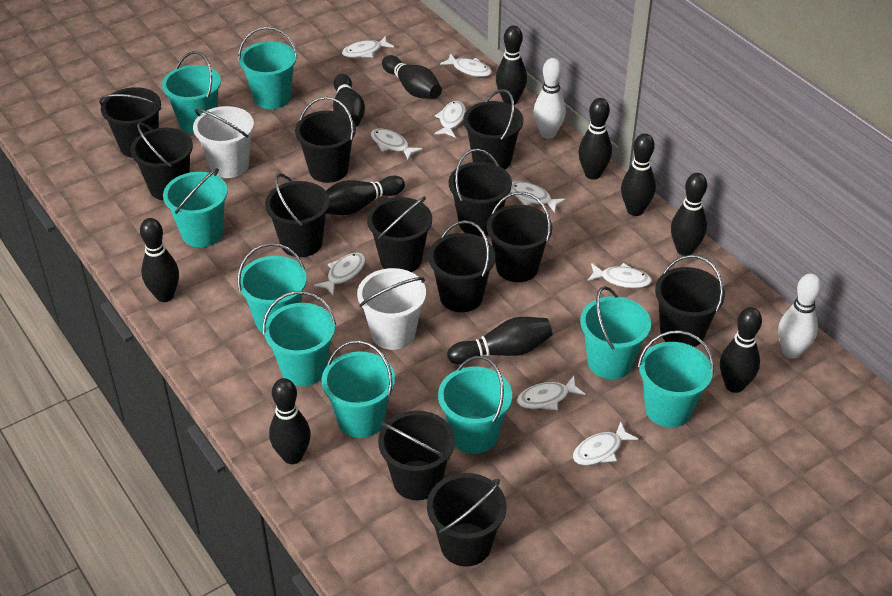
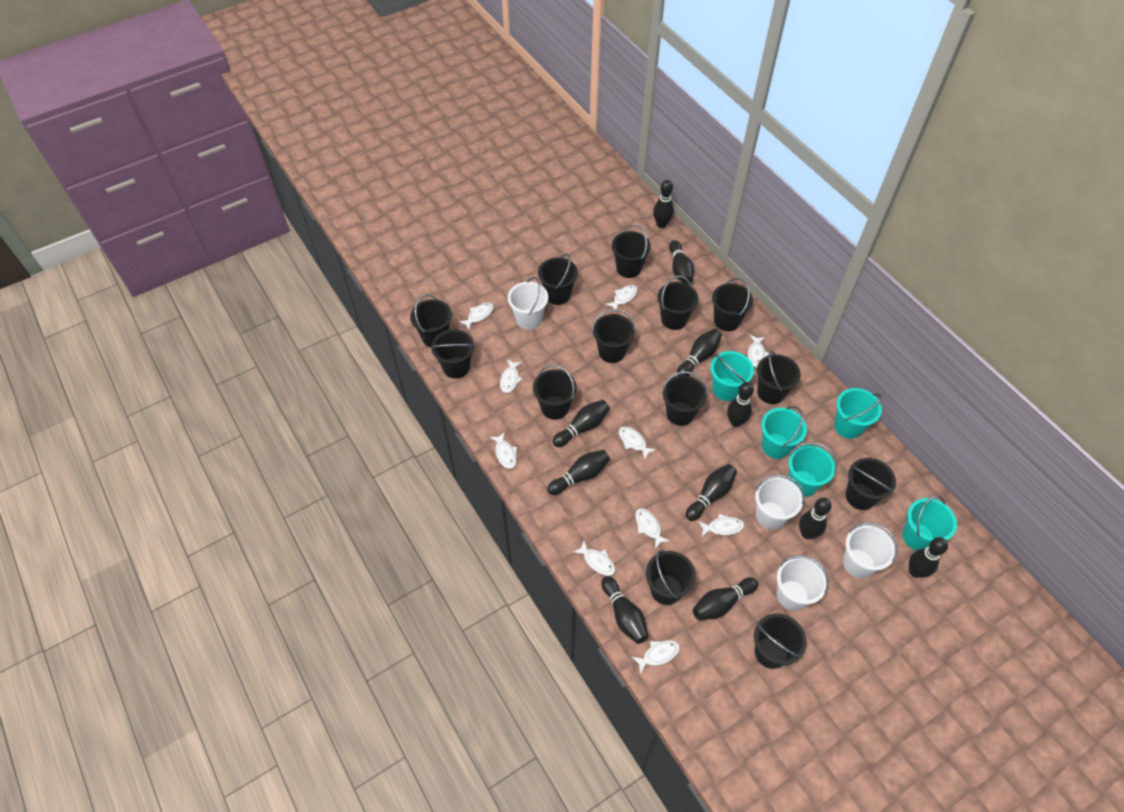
black bucket: [99,87,162,158] [130,122,193,201] [265,174,330,257] [295,97,356,183] [367,196,432,272] [378,410,455,500] [427,473,506,566] [428,220,495,312] [449,149,512,237] [463,89,523,169] [487,192,552,282] [655,255,725,347] = 12 -> [410,294,452,347] [431,329,475,379] [533,364,577,420] [538,253,578,305] [592,309,635,363] [612,225,651,278] [646,550,696,605] [657,276,698,330] [662,371,708,426] [712,278,753,331] [754,613,807,669] [757,351,801,404] [846,458,896,510] = 13
turquoise bucket: [162,51,221,134] [163,168,228,247] [237,243,307,333] [238,27,298,109] [263,291,336,386] [321,340,395,438] [438,356,512,454] [580,286,651,379] [638,330,714,427] = 9 -> [711,351,754,401] [761,406,807,459] [788,442,837,497] [834,388,882,439] [902,495,957,550] = 5
white bowling pin: [533,58,566,139] [778,273,822,359] = 2 -> none = 0
white bucket: [193,106,254,178] [357,268,426,350] = 2 -> [508,277,548,330] [755,475,805,529] [777,555,829,611] [843,522,898,578] = 4
white fish: [314,252,366,295] [342,36,394,58] [371,128,422,160] [434,101,466,137] [440,53,492,77] [510,181,566,213] [517,376,585,410] [573,422,638,465] [587,263,652,288] = 9 -> [459,303,493,330] [490,432,517,469] [500,360,523,393] [573,541,615,576] [605,285,638,312] [619,427,656,459] [632,640,680,674] [635,508,670,549] [698,514,744,537] [748,335,769,367] = 10

